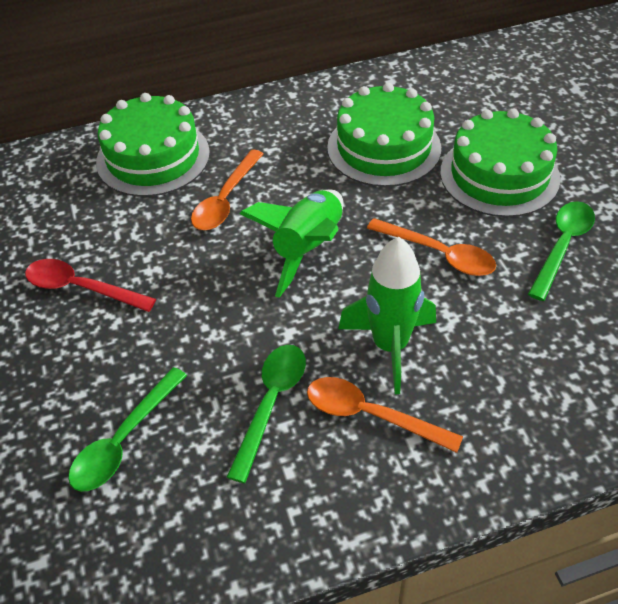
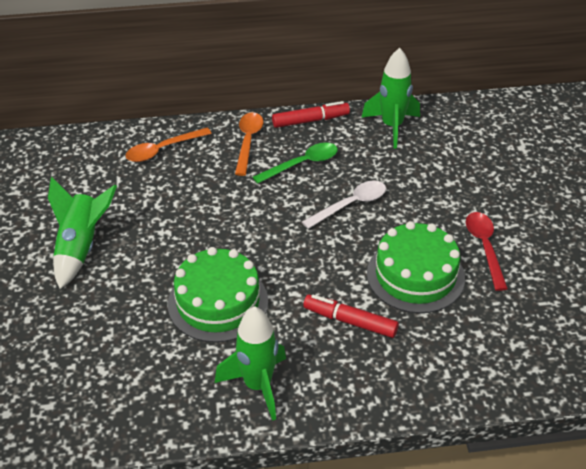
green cake: [96,93,210,197] [327,83,441,187] [440,109,561,217] = 3 -> [168,247,268,343] [367,221,465,313] = 2
green rocket: [239,189,343,298] [338,237,436,394] = 2 -> [48,177,117,289] [215,306,286,421] [361,48,420,149] = 3
green spoon: [68,367,187,492] [227,345,306,483] [528,201,595,301] = 3 -> [253,143,338,184] = 1
orange spoon: [191,149,263,230] [307,377,463,453] [367,218,496,276] = 3 -> [126,128,212,162] [235,112,263,176] = 2
red marker: none = 0 -> [272,101,350,128] [303,294,399,338] = 2
white spoon: none = 0 -> [302,181,386,229] = 1

